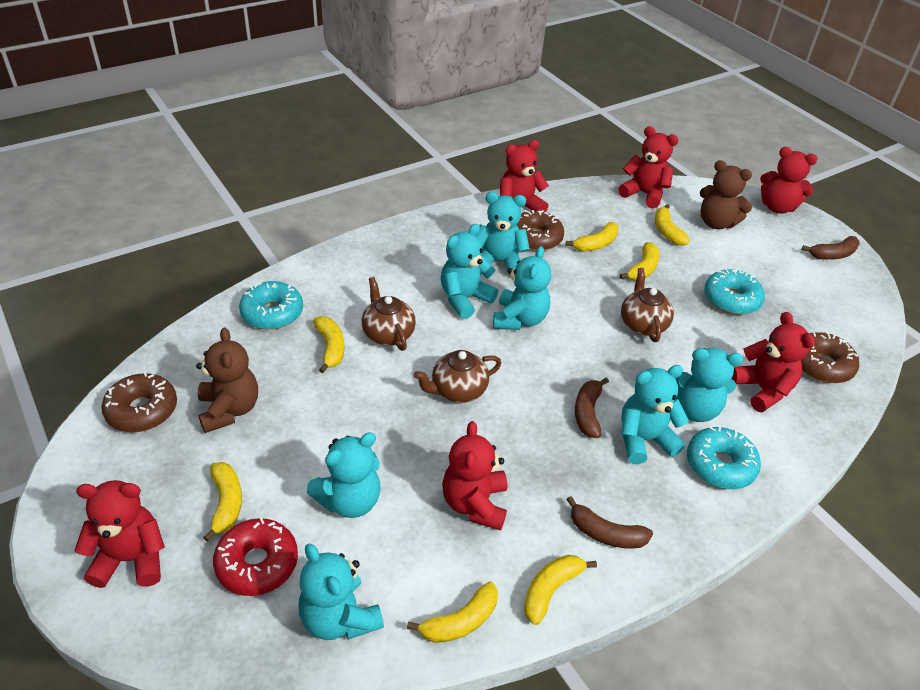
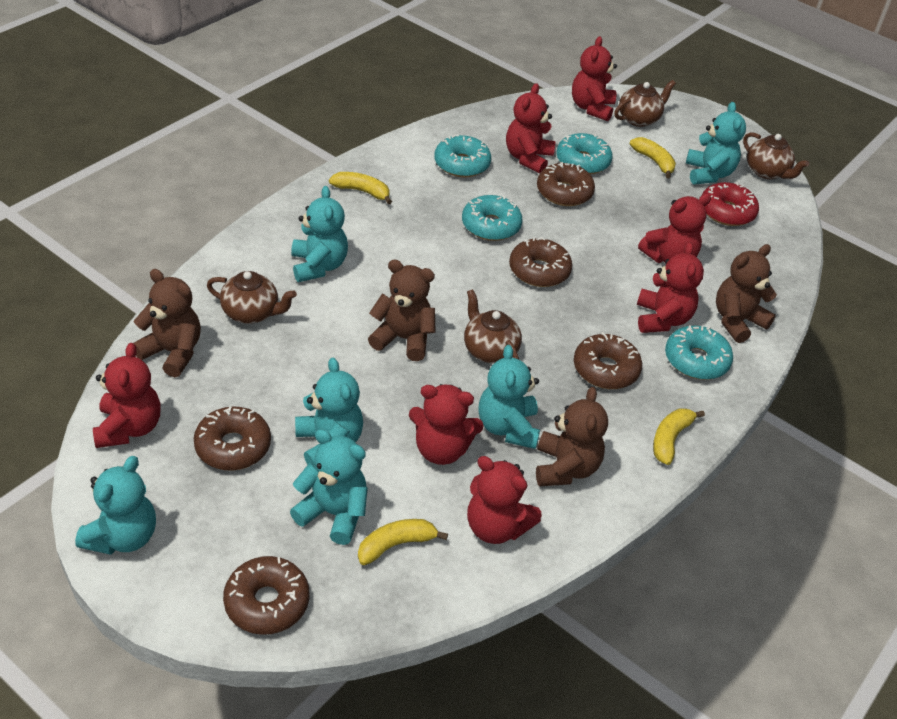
brown banana: [566,496,653,549] [575,378,609,438] [802,236,860,260] = 3 -> none = 0
brown donut: [101,372,177,432] [517,210,564,251] [801,331,859,383] = 3 -> [194,406,271,471] [223,556,309,635] [509,237,572,287] [537,162,595,206] [574,332,642,389] = 5
brown teapot: [362,277,416,351] [414,350,501,403] [621,268,674,342] = 3 -> [207,271,297,324] [464,289,522,364] [614,80,676,127] [743,132,809,179] = 4
brown teddy bear: [196,327,258,433] [700,160,752,229] = 2 -> [133,269,201,377] [368,260,436,361] [536,387,608,486] [716,244,777,343] = 4
red teddy bear: [74,480,165,588] [442,421,507,531] [500,140,549,212] [618,126,678,209] [731,312,815,412] [760,147,818,214] = 6 -> [93,343,161,448] [409,384,484,465] [467,456,542,544] [506,83,556,173] [572,36,617,121] [637,242,704,333] [638,194,711,263] = 7
turquoise donut: [239,281,303,330] [687,427,761,489] [704,269,765,315] = 3 -> [434,134,491,178] [462,195,523,241] [556,133,612,174] [665,326,733,380] = 4
turquoise teddy bear: [299,544,384,640] [307,432,381,518] [441,224,498,319] [477,192,530,275] [493,246,551,330] [621,365,689,464] [675,348,743,422] = 7 -> [75,456,156,555] [290,429,368,545] [291,186,348,282] [295,358,363,465] [478,345,540,449] [686,102,746,184] = 6
yellow banana: [203,462,242,542] [313,316,344,373] [407,581,498,643] [524,555,597,625] [566,222,619,252] [620,242,659,280] [655,204,690,246] = 7 -> [329,172,392,204] [358,519,448,565] [630,137,676,178] [653,409,705,465] = 4

